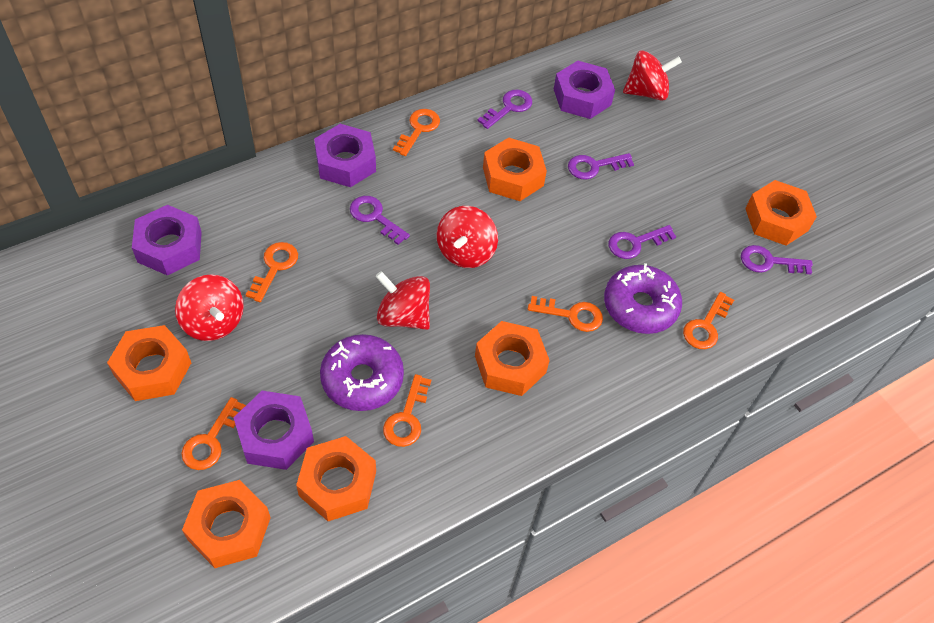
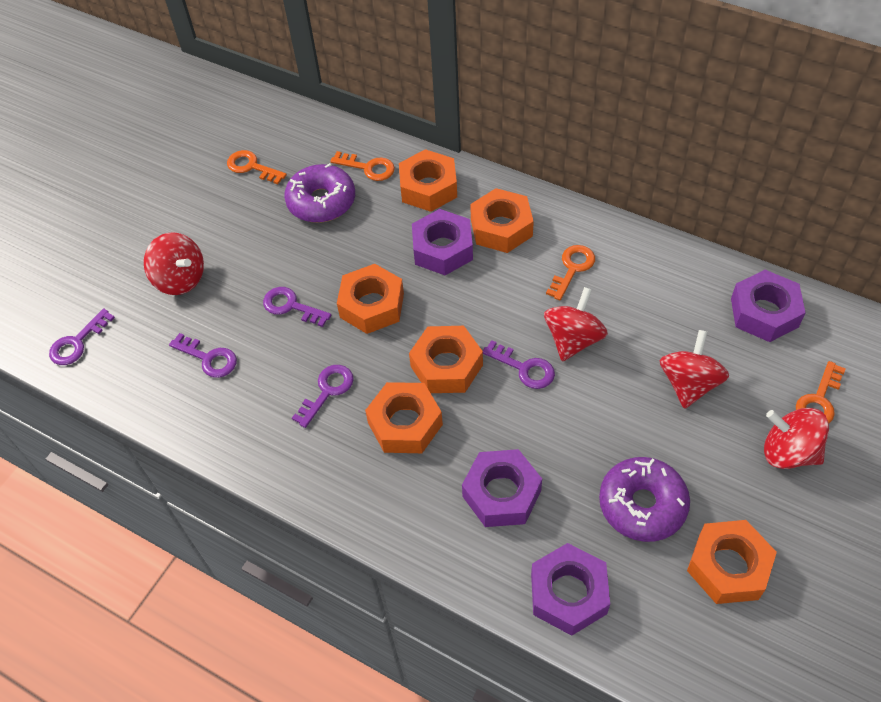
orange key: [181,397,246,470] [246,242,298,302] [383,374,431,447] [393,109,440,156] [528,296,603,332] [683,292,734,349] = 6 -> [227,150,287,185] [330,151,395,181] [546,245,595,301] [796,361,846,423] = 4

